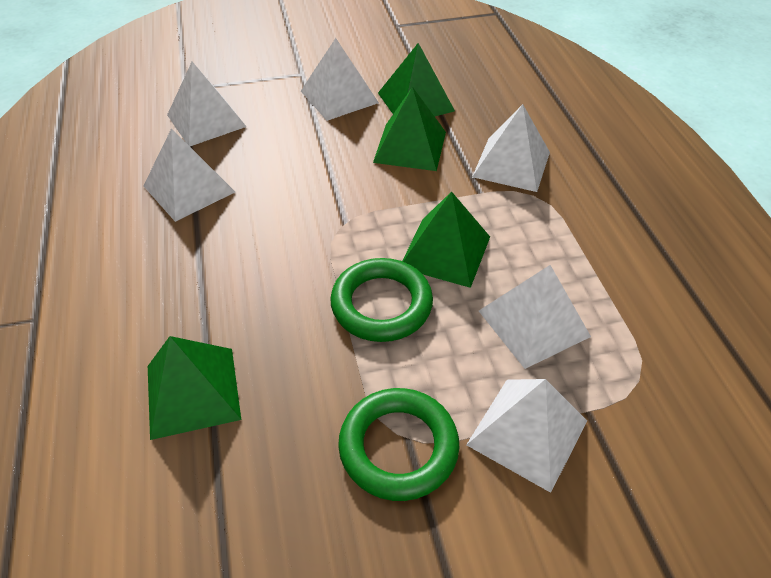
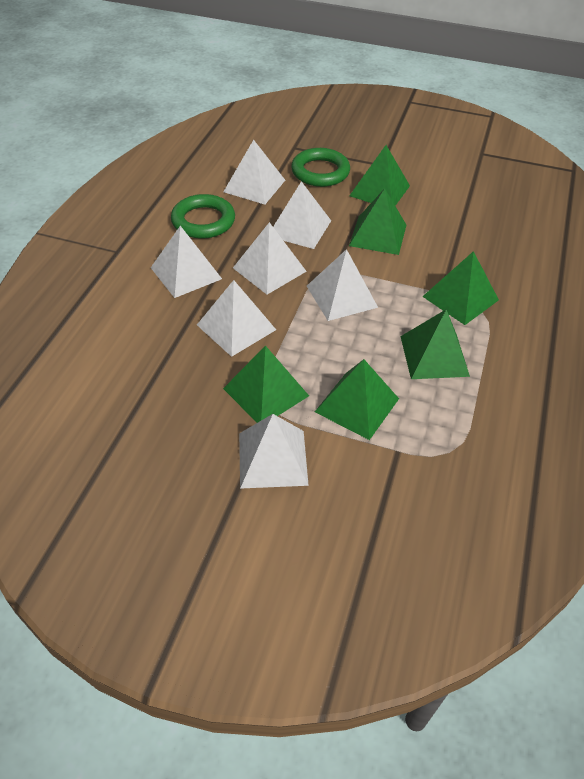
green pyramid: [148,336,241,440] [373,87,446,171] [378,43,455,117] [402,191,490,288] = 4 -> [223,346,309,423] [315,359,399,440] [349,145,410,206] [349,188,406,255] [400,309,470,379] [422,251,499,325] = 6
white pyramid: [144,128,235,222] [167,62,247,146] [301,38,379,121] [466,379,587,493] [472,104,550,192] [479,265,591,369] = 6 -> [151,226,222,298] [197,280,276,357] [223,140,285,204] [233,222,307,295] [239,414,309,489] [273,181,331,249] [307,249,378,321] = 7

